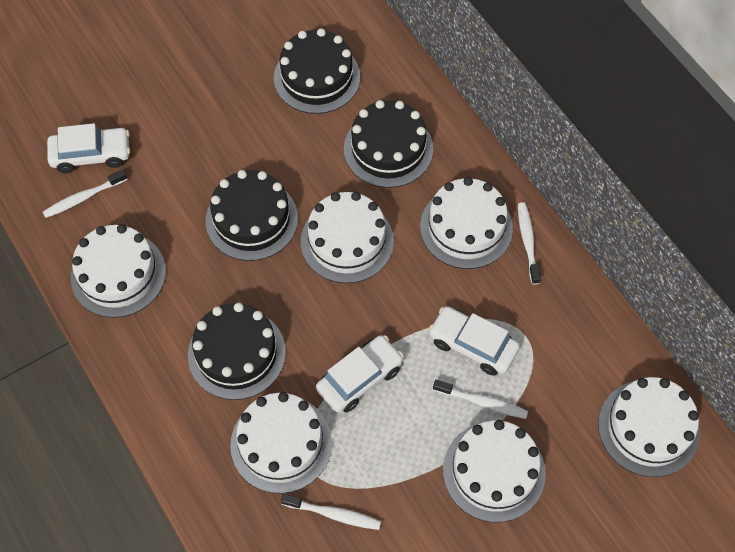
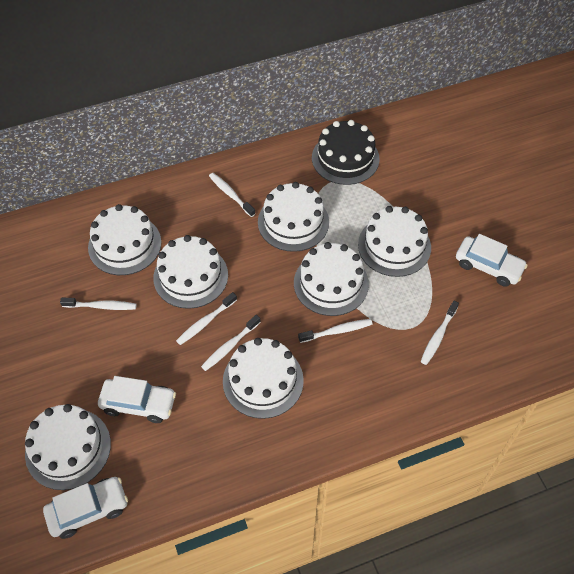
black cake: [188,303,286,400] [206,170,298,261] [274,28,360,114] [344,100,433,188] = 4 -> [312,120,380,185] = 1
white cake: [71,224,166,318] [230,392,332,494] [301,192,394,283] [420,177,513,269] [443,420,546,522] [598,377,700,477] = 6 -> [25,404,111,490] [88,204,161,275] [153,235,228,309] [223,338,304,419] [258,182,329,252] [294,242,369,316] [358,206,431,277] = 7
white toothbrush: [43,169,127,218] [281,494,381,530] [433,380,528,419] [518,202,541,285] = 4 -> [60,298,137,310] [176,292,237,345] [201,315,261,371] [209,173,256,217] [298,319,373,343] [421,301,459,365] = 6

